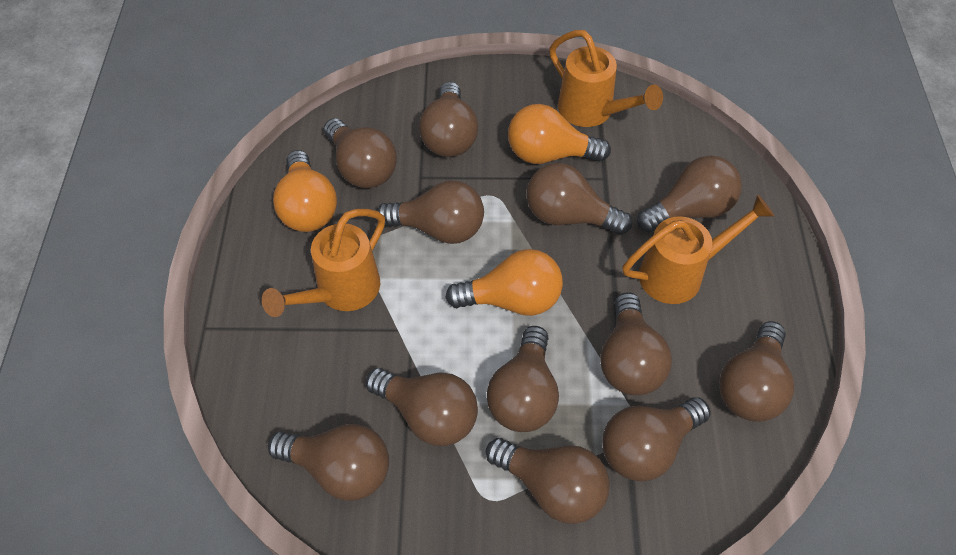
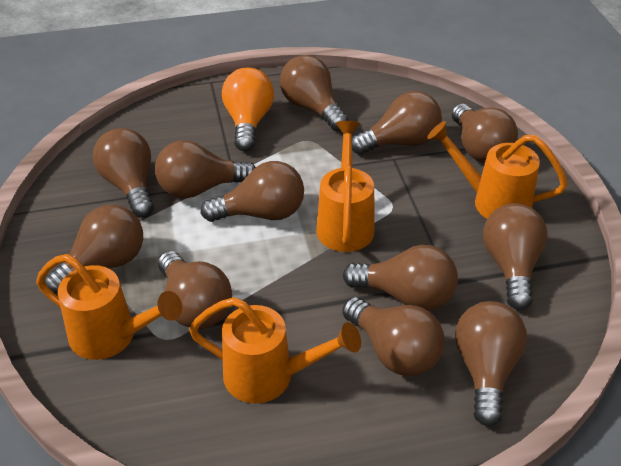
orange light bulb: [273,150,337,232] [445,249,563,316] [508,104,611,164] = 3 -> [222,67,274,151] = 1
orange watering can: [262,209,385,317] [549,30,663,127] [622,195,774,304] = 3 -> [36,254,182,360] [189,297,361,403] [316,121,375,252] [427,121,568,219] = 4

